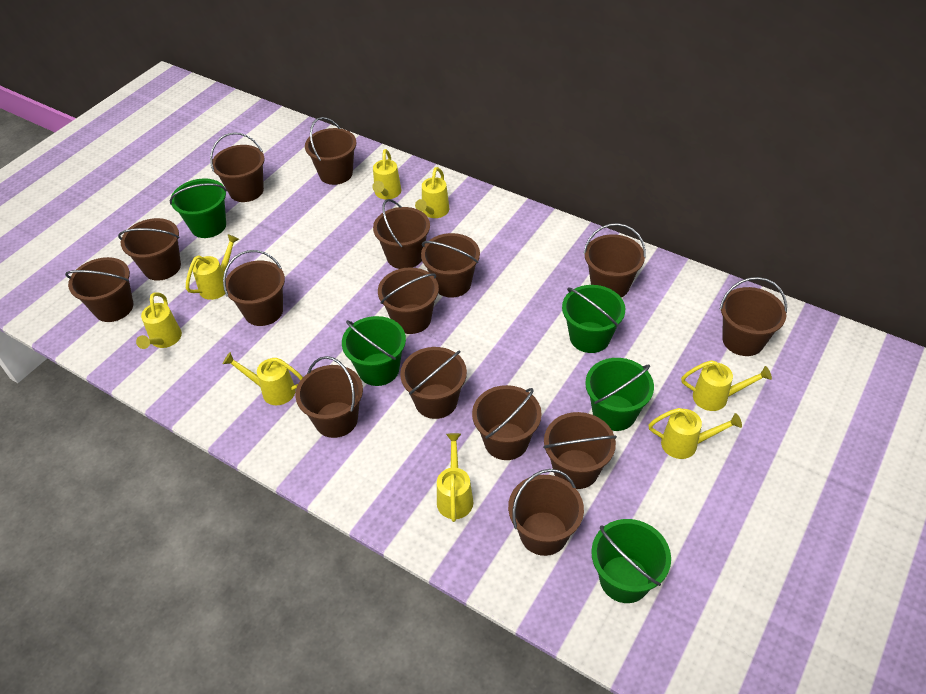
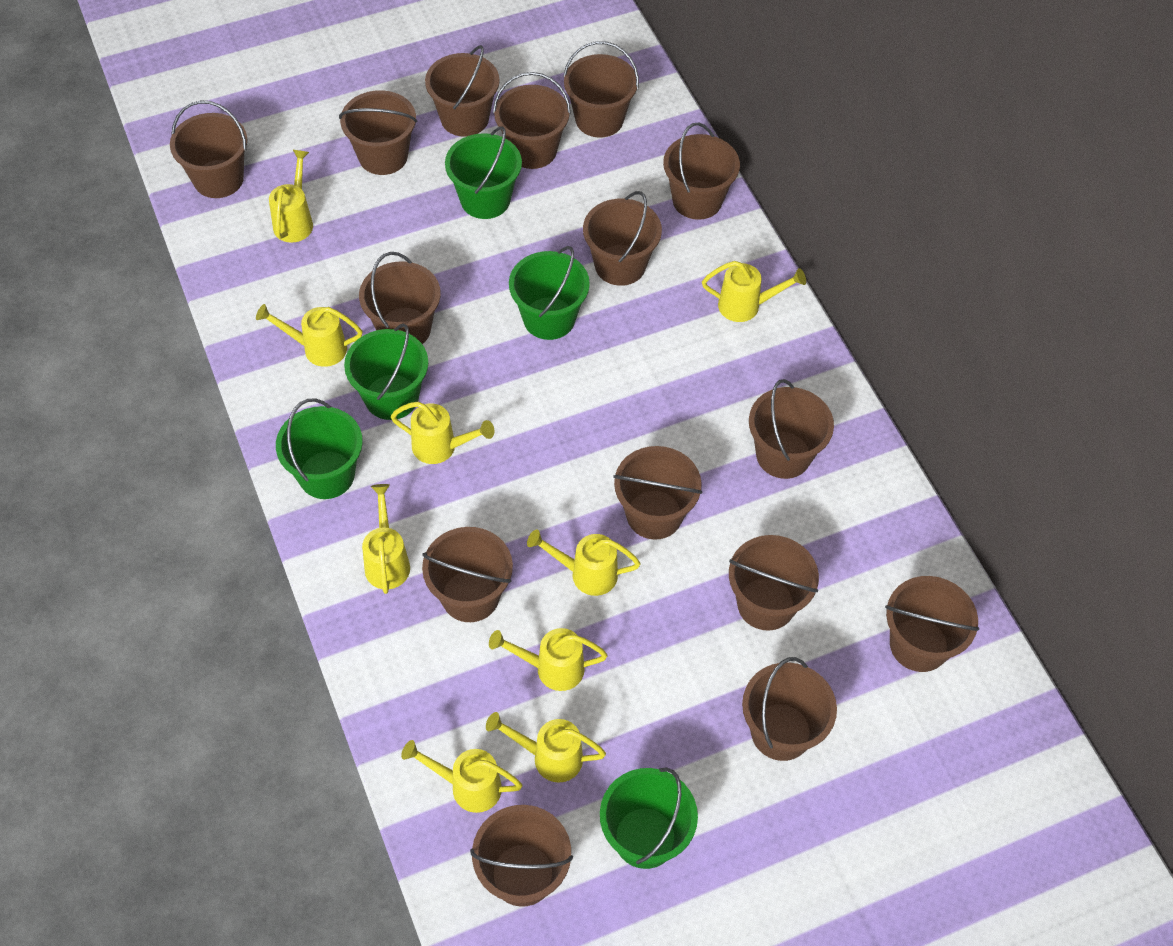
yellow watering can: [136,292,182,349] [186,234,239,300] [223,352,303,405] [372,149,401,200] [415,167,449,218] [437,433,473,522] [649,408,742,459] [681,360,772,411] = 8 -> [256,304,363,367] [269,149,313,243] [362,484,410,594] [391,402,495,464] [401,740,522,813] [486,712,606,782] [489,628,608,691] [527,529,640,596] [702,261,806,322] = 9

